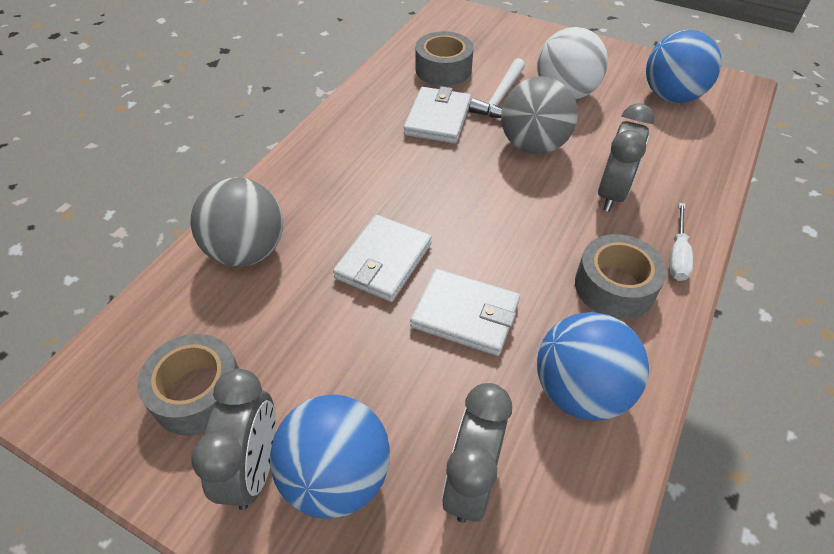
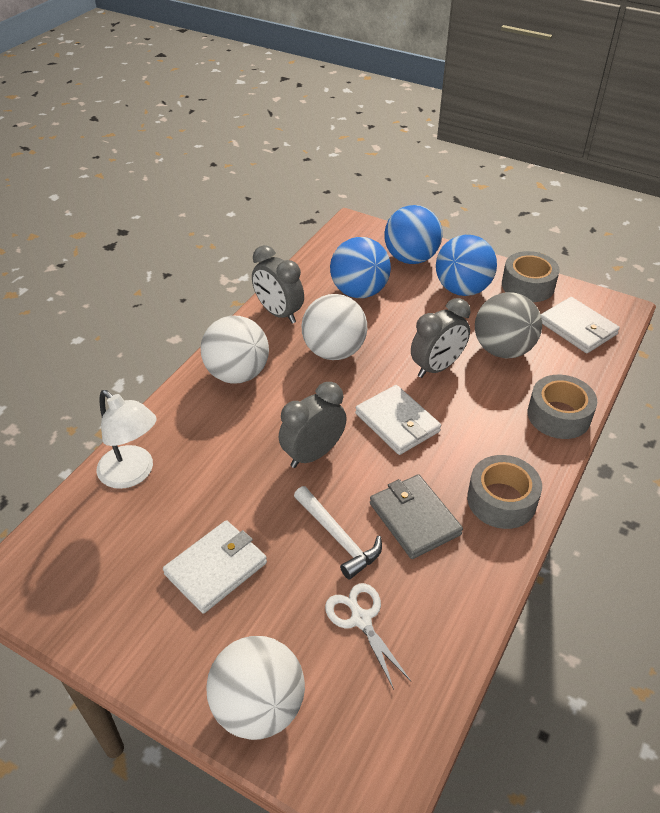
grey ball: [191,177,283,267] [501,76,578,154] = 2 -> [475,292,542,359] = 1
grey wallet: none = 0 -> [370,474,463,559] = 1
white ball: [537,27,608,99] = 1 -> [201,316,269,384] [206,636,305,740] [301,294,367,360] = 3
white lamp: none = 0 -> [96,390,156,489] = 1
white scissors: none = 0 -> [325,583,411,689] = 1
white screwdriver: [669,203,693,281] = 1 -> none = 0

